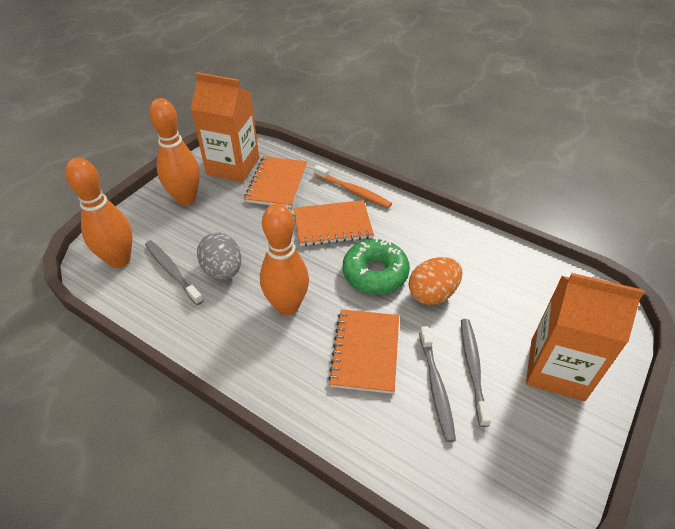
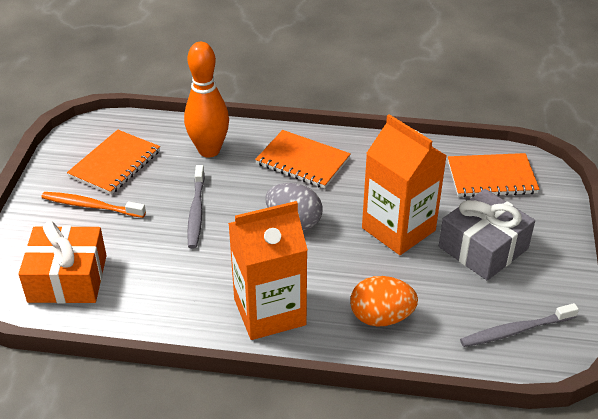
green donut: [343,238,410,294] = 1 -> none = 0
grey gift: none = 0 -> [439,189,535,280] = 1
grey toothbrush: [145,240,204,305] [419,326,456,442] [461,319,491,427] = 3 -> [187,165,205,248] [460,303,579,347] = 2
orange bowling pin: [65,157,133,268] [149,98,200,205] [260,204,309,315] = 3 -> [184,42,229,157] = 1
orange gift: none = 0 -> [18,221,107,303] = 1

